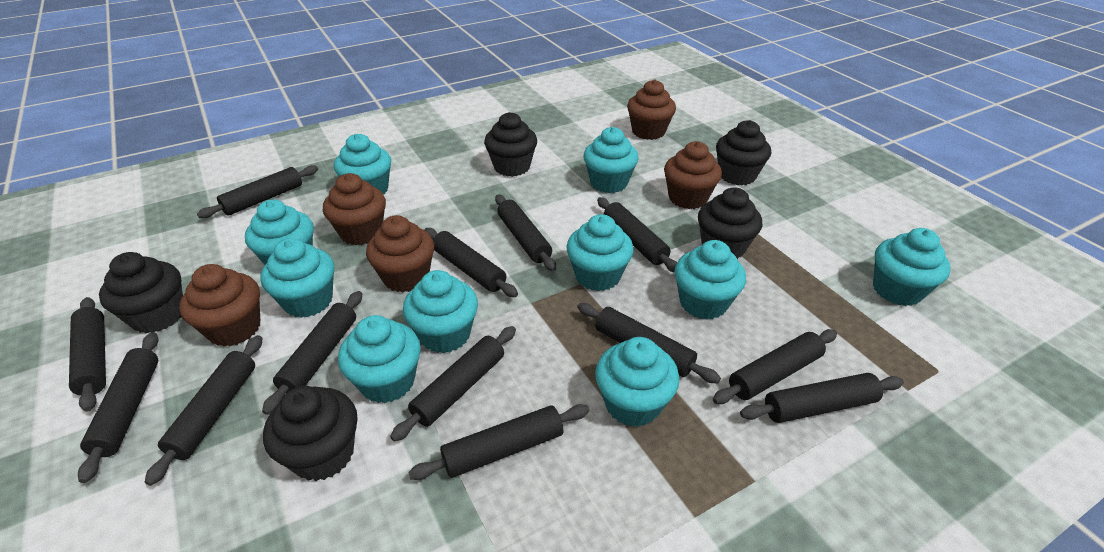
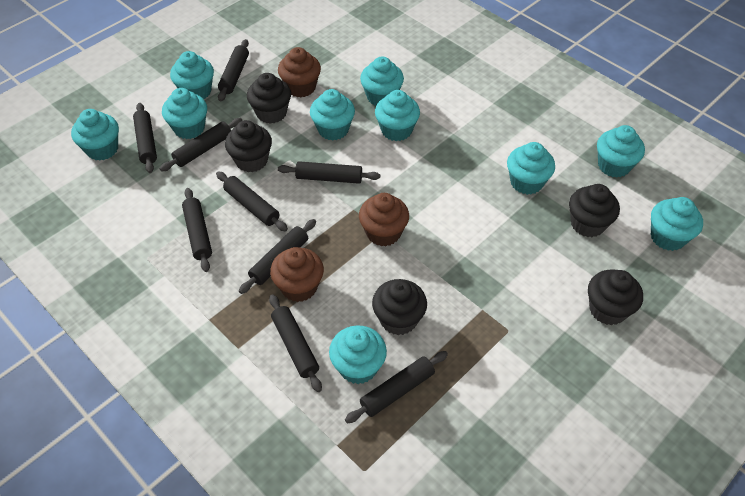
black rolling pin: [69,297,106,412] [78,332,158,483] [145,335,263,486] [197,165,318,218] [262,291,362,415] [390,326,516,442] [408,404,589,480] [424,228,518,297] [495,194,556,271] [577,303,721,384] [597,197,677,273] [713,329,837,404] [740,373,904,423] = 13 -> [133,103,157,173] [160,118,242,171] [182,188,212,272] [216,171,288,231] [218,39,249,102] [239,219,316,294] [269,294,322,392] [278,161,380,184] [345,351,448,423] = 9
brown cupcake: [179,264,260,347] [323,173,386,245] [366,215,434,292] [627,79,676,140] [664,141,722,209] = 5 -> [270,247,324,302] [278,47,321,97] [359,193,409,246] = 3

